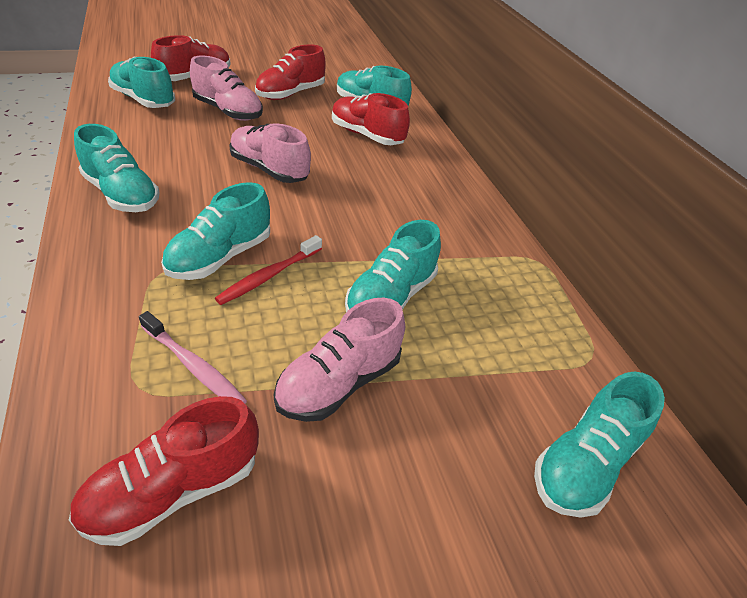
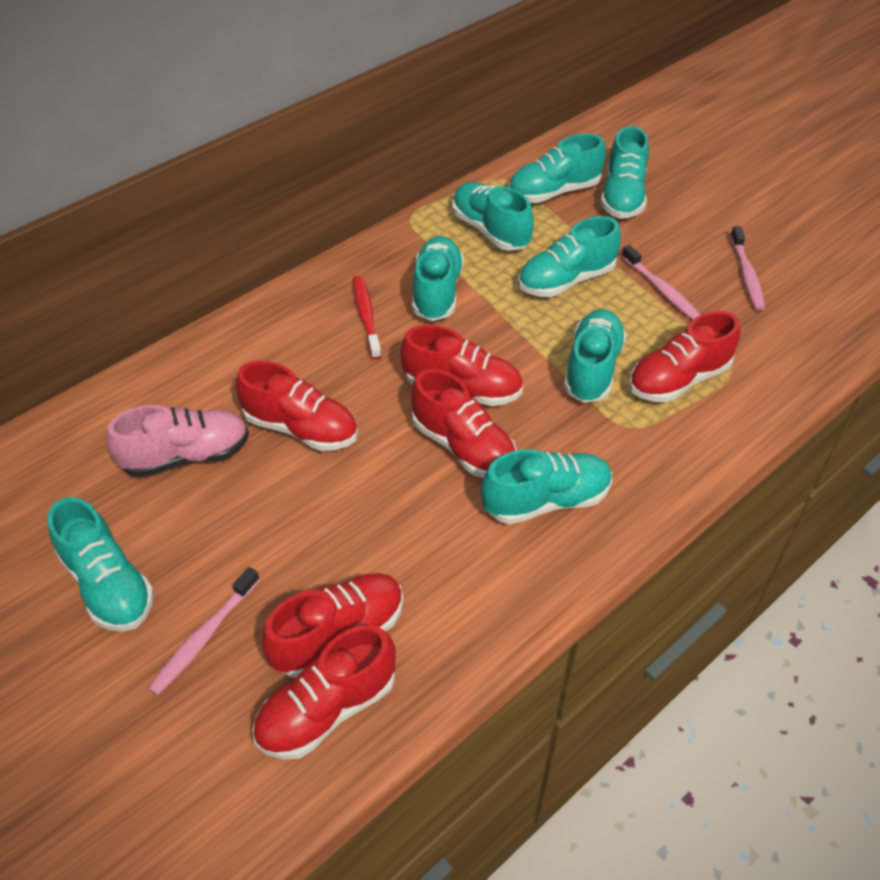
pink shoe: [190,55,263,121] [229,123,311,183] [274,298,405,422] = 3 -> [106,405,249,477] = 1
pink toothbrush: [139,311,247,404] = 1 -> [148,567,260,696] [621,245,700,320] [730,226,765,310] = 3
red shoe: [69,396,259,546] [151,35,231,81] [255,45,326,100] [332,93,410,145] = 4 -> [236,361,358,451] [252,625,396,759] [262,573,404,678] [401,325,523,406] [411,369,517,478] [629,311,740,402] = 6
turquoise shoe: [74,124,160,212] [108,57,175,108] [161,182,270,280] [337,66,412,106] [345,220,441,312] [534,372,665,518] = 6 -> [48,497,154,632] [412,236,464,321] [452,182,534,251] [481,449,612,524] [509,134,606,203] [518,216,621,297] [564,309,627,403] [601,126,649,219] = 8

